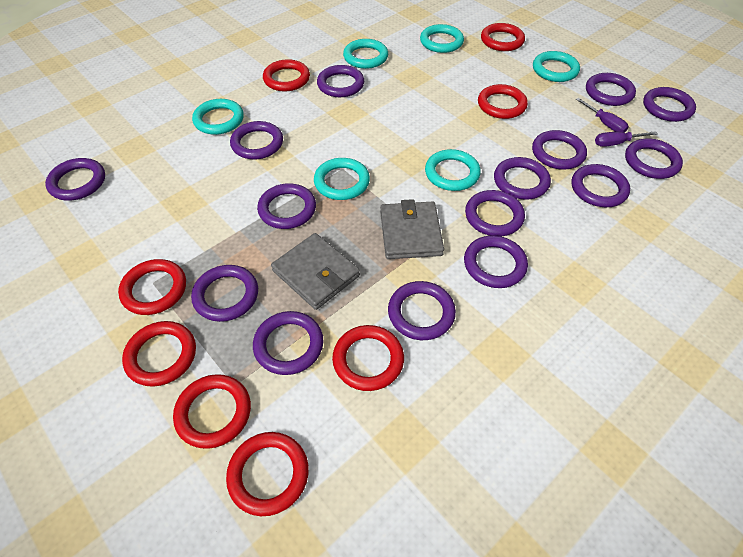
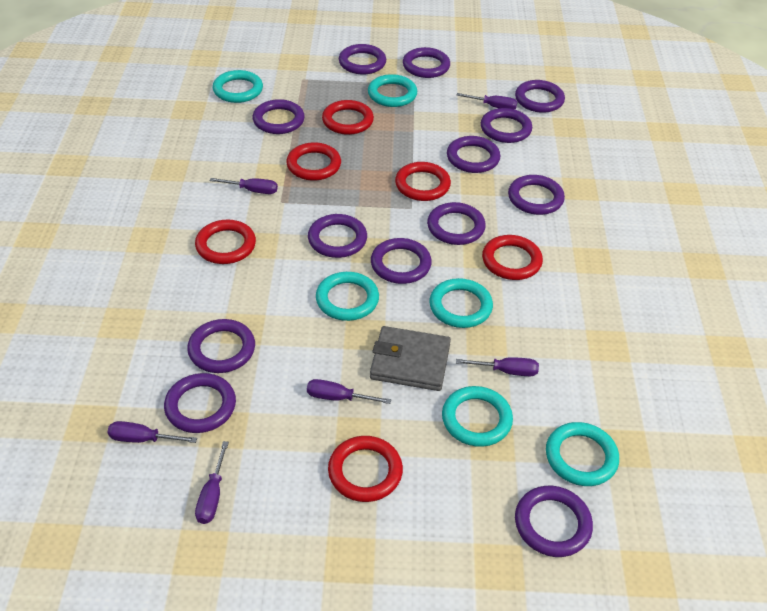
grey wallet: [271,233,360,310] [380,199,444,259] = 2 -> [370,326,451,391] = 1
purple ring: [45,158,105,200] [191,265,258,322] [230,121,283,159] [253,311,324,375] [257,183,316,229] [317,65,364,97] [388,281,456,340] [464,236,528,288] [465,190,525,237] [494,157,551,200] [532,130,587,170] [571,164,630,207] [586,73,636,106] [625,139,683,179] [643,87,696,122] = 15 -> [164,373,236,433] [187,319,255,373] [253,99,305,134] [308,214,367,258] [339,44,386,74] [371,238,432,284] [403,47,450,78] [427,202,486,245] [447,136,500,173] [481,108,532,143] [508,175,565,215] [515,80,565,113] [515,486,593,557] = 13
purple screwdriver: [576,98,629,133] [595,131,657,147] = 2 -> [108,421,197,443] [195,441,229,524] [209,178,278,194] [307,379,391,404] [456,357,539,376] [457,93,517,109] = 6
red ring: [118,259,186,315] [122,321,196,387] [173,374,251,449] [226,432,309,516] [263,59,310,92] [332,325,404,391] [478,84,528,119] [481,23,525,51] = 8 -> [195,220,256,264] [286,142,341,180] [322,100,374,135] [328,436,403,502] [395,162,451,201] [482,235,543,280] = 6

